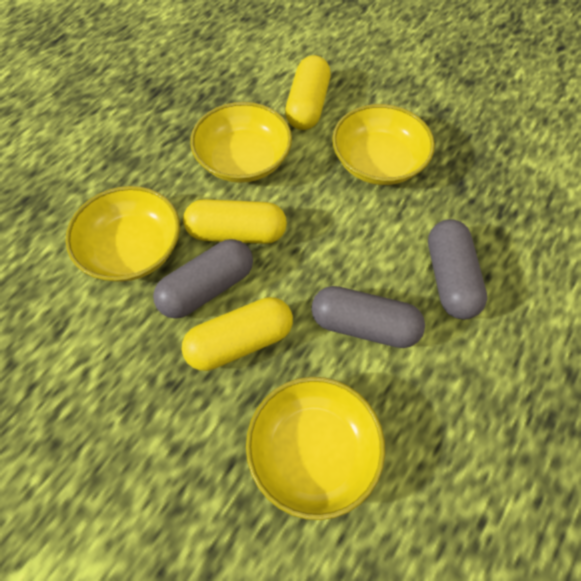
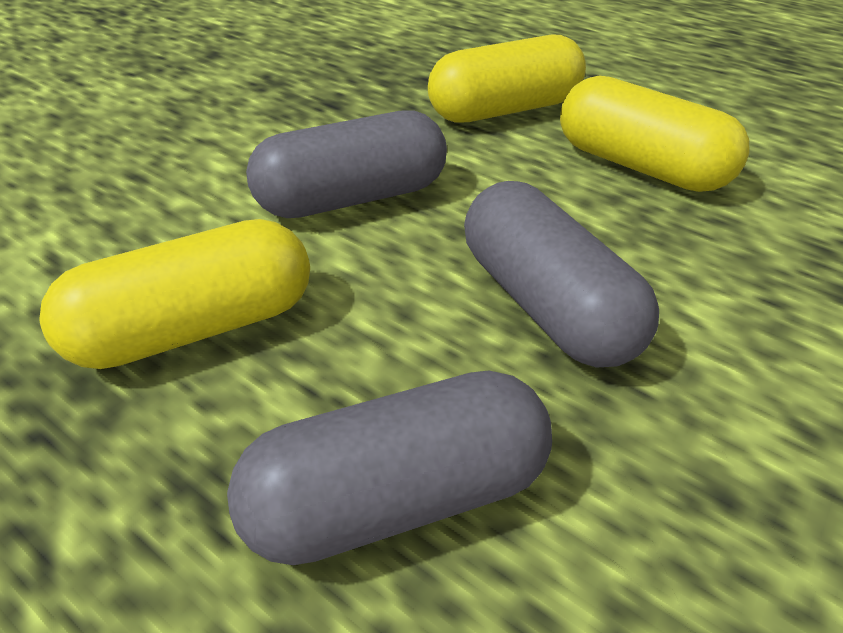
yellow bowl: [65,186,180,282] [190,102,292,183] [246,377,385,520] [332,104,435,185] = 4 -> none = 0

